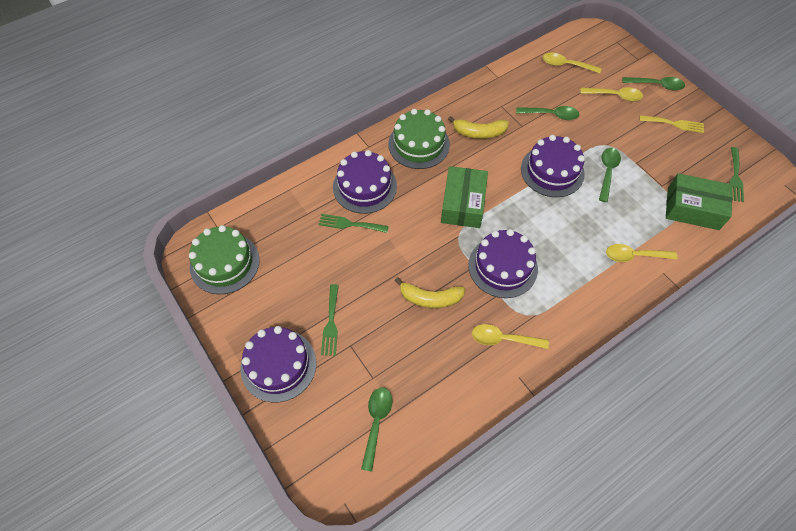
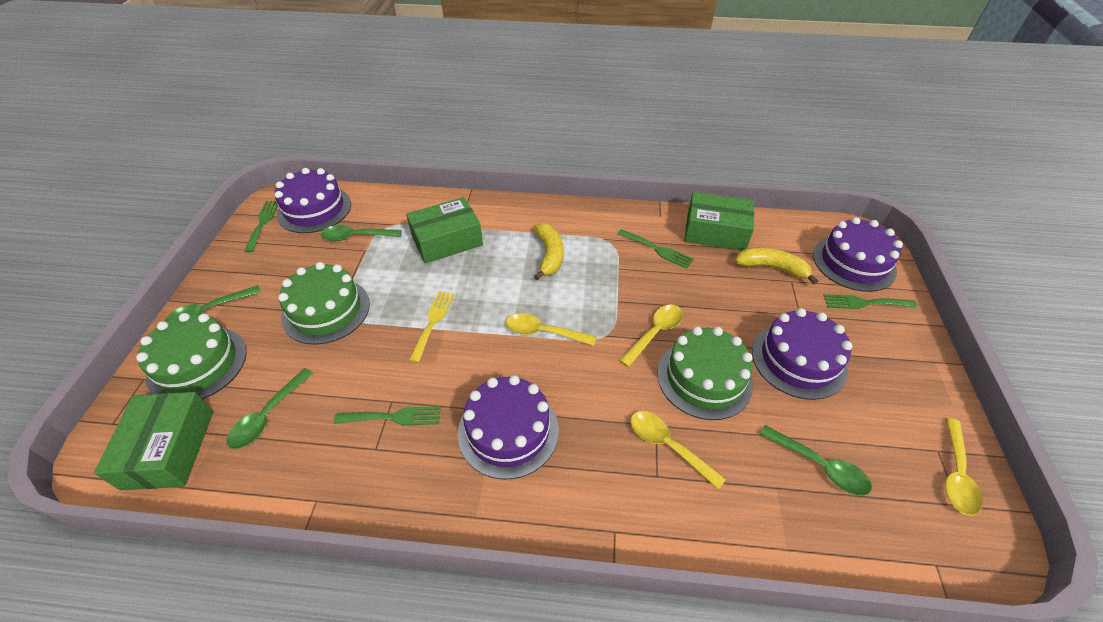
green box: [441,166,488,228] [666,173,732,230] = 2 -> [94,392,213,490] [406,197,483,264] [684,192,754,251] = 3
green cake: [189,225,260,294] [388,109,450,169] = 2 -> [136,313,247,400] [278,262,370,345] [657,326,753,420] = 3
green fork: [318,214,389,233] [321,284,339,356] [729,147,744,202] = 3 -> [244,201,278,252] [334,406,441,426] [617,229,694,269] [823,294,918,309] = 4

